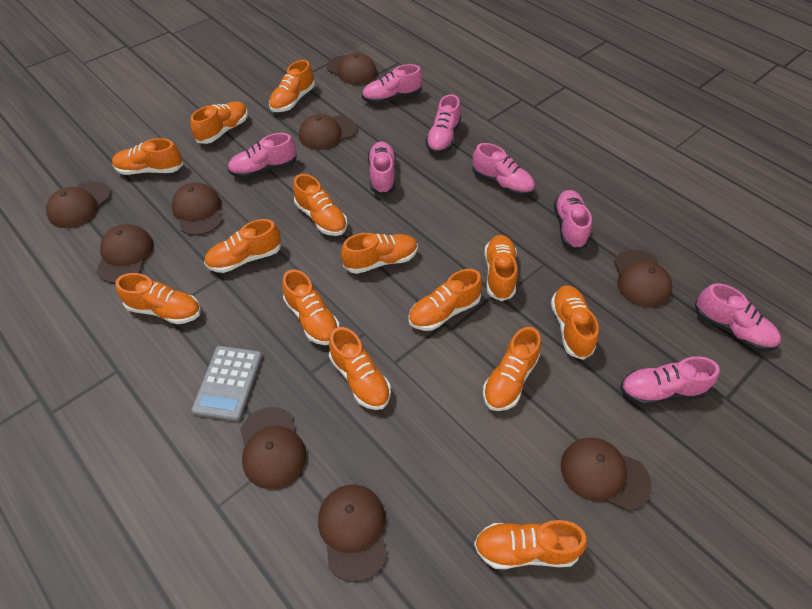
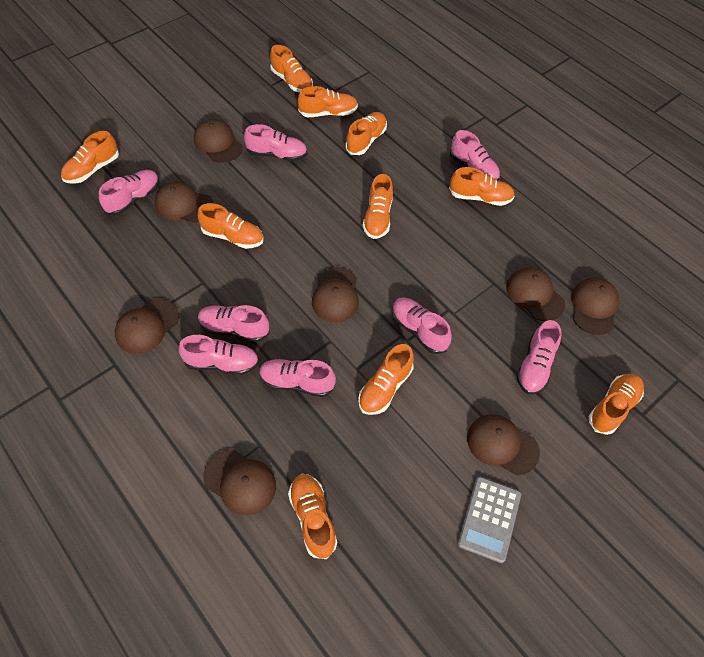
brown cap: [46,181,111,228] [96,224,154,283] [172,182,223,236] [240,407,307,489] [299,114,357,150] [318,485,387,582] [327,53,377,85] [561,438,652,511] [614,250,673,308] = 9 -> [115,299,179,354] [155,182,213,223] [194,119,242,163] [203,449,276,515] [312,267,359,322] [467,414,540,475] [506,267,565,321] [571,277,620,335] = 8
orange shoe: [112,138,183,175] [115,273,201,324] [190,102,248,144] [204,219,281,273] [269,60,315,112] [282,270,340,345] [293,174,347,236] [329,327,391,410] [341,233,418,274] [408,269,482,331] [474,520,587,569] [483,327,541,411] [485,235,518,301] [551,285,599,360] = 14 -> [61,131,119,184] [197,203,264,249] [270,45,313,93] [288,474,337,559] [298,86,358,117] [345,112,387,155] [358,344,414,415] [363,174,393,239] [449,167,515,206] [589,374,644,435] = 10

